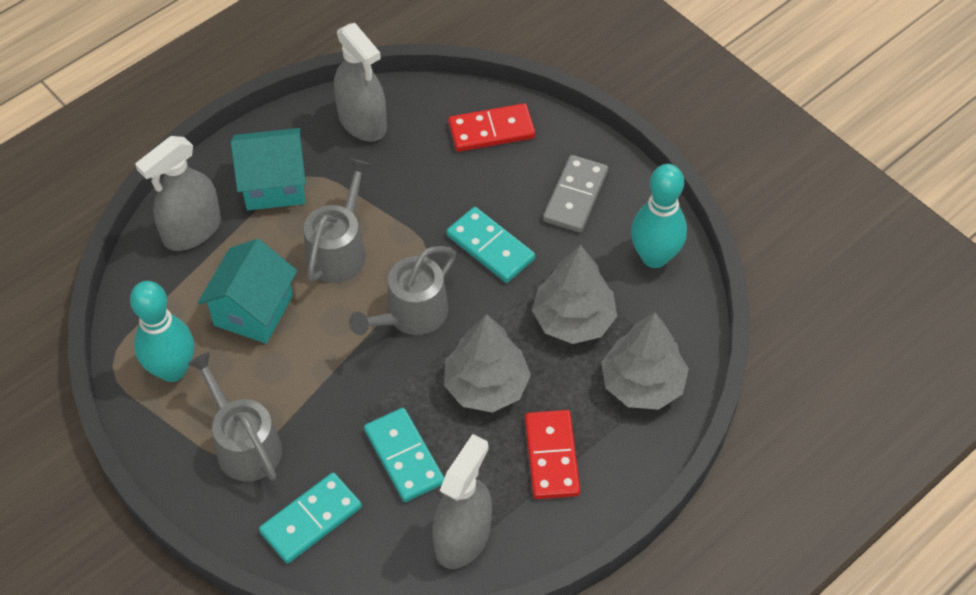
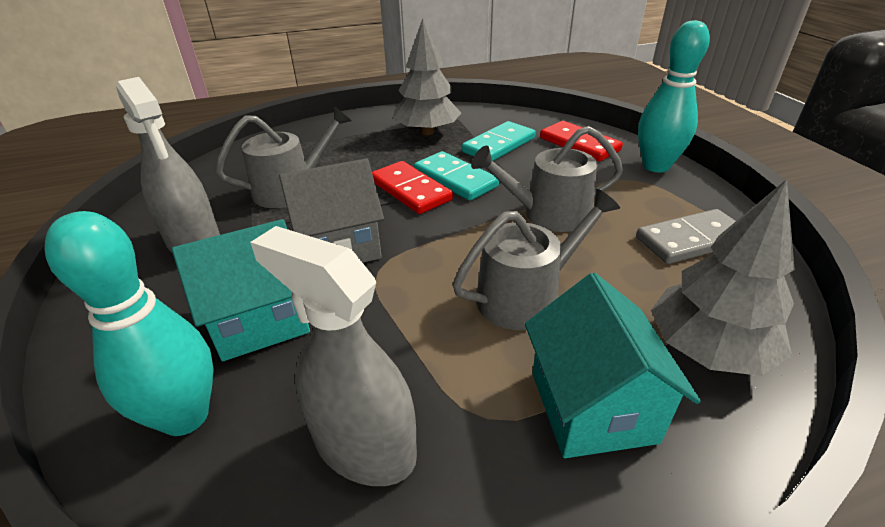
grey house: none = 0 -> [279,158,384,263] = 1
grey spray bottle: [135,136,221,251] [334,23,387,142] [432,434,492,569] = 3 -> [116,77,220,252] [250,226,417,486] = 2
grey tree: [444,314,531,412] [532,245,617,344] [602,312,689,410] = 3 -> [393,18,461,135] [651,179,795,376] = 2
turquoise domino: [259,473,362,564] [364,408,444,502] [447,207,535,283] = 3 -> [414,151,499,201] [462,121,536,161] = 2

